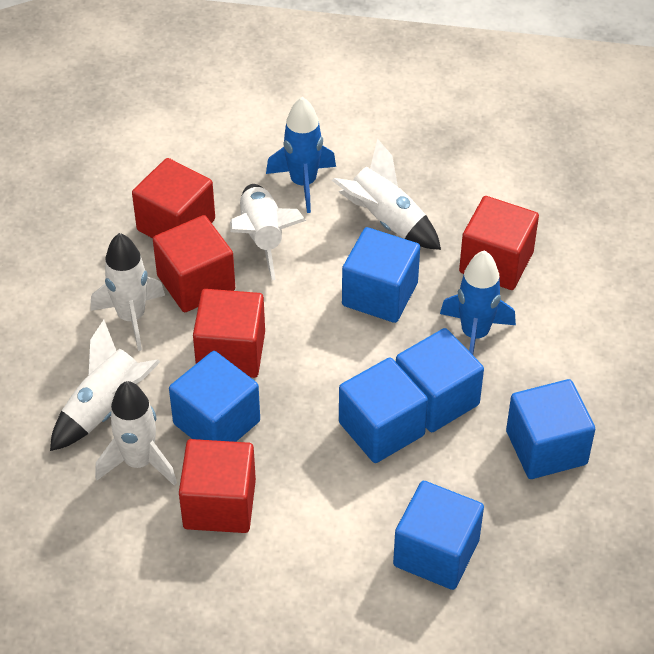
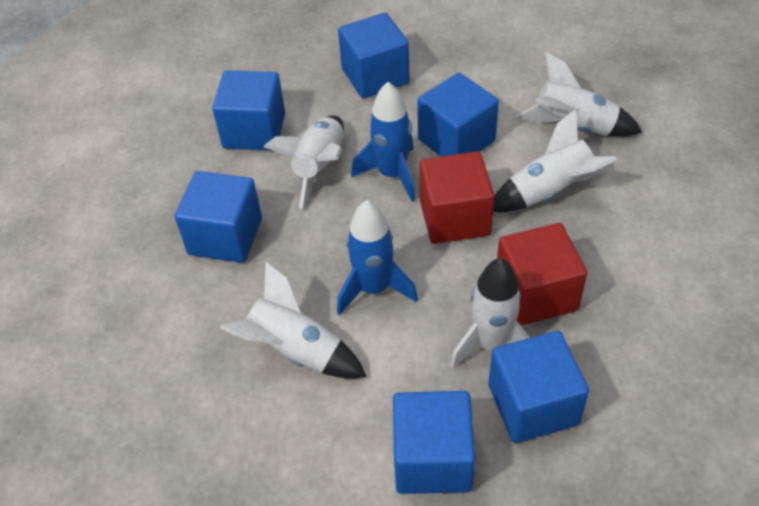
red cube: [132,158,215,238] [153,215,235,312] [179,439,256,533] [193,289,265,378] [459,196,539,290] = 5 -> [420,151,495,244] [497,223,587,326] = 2

